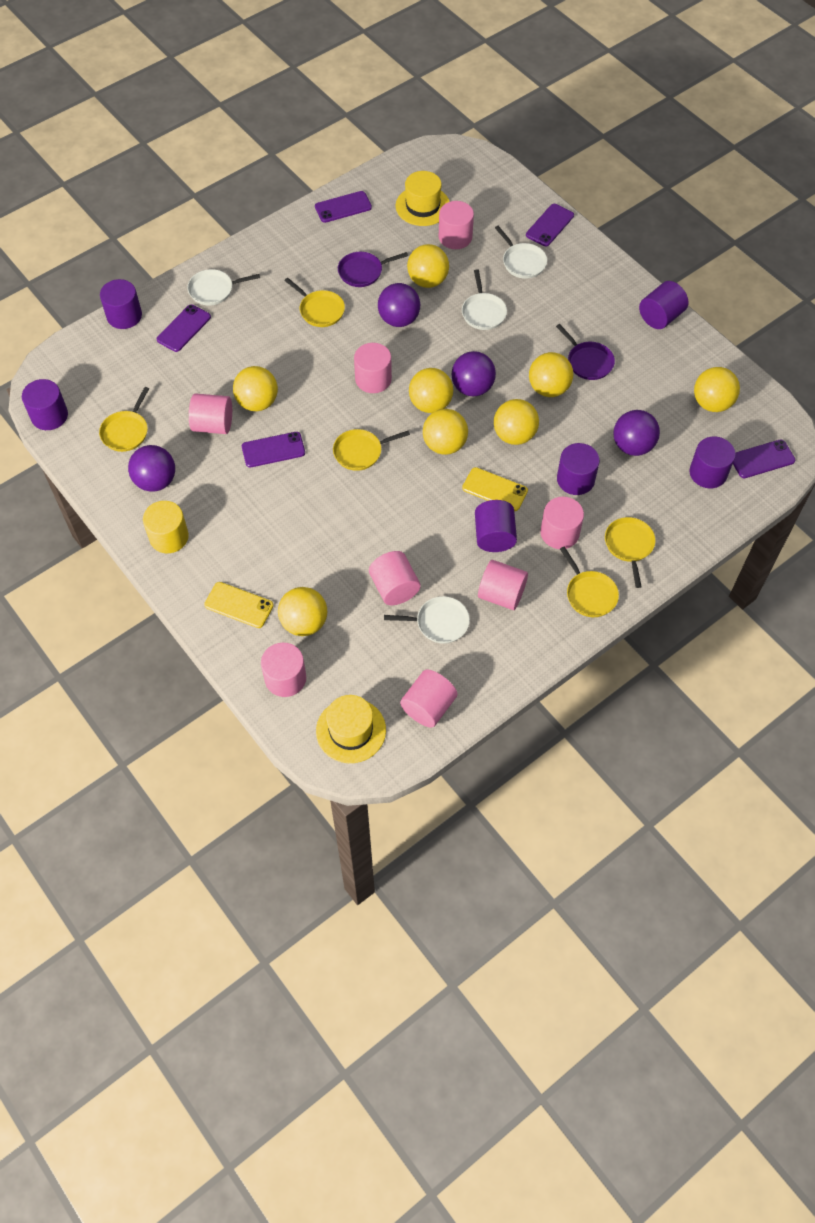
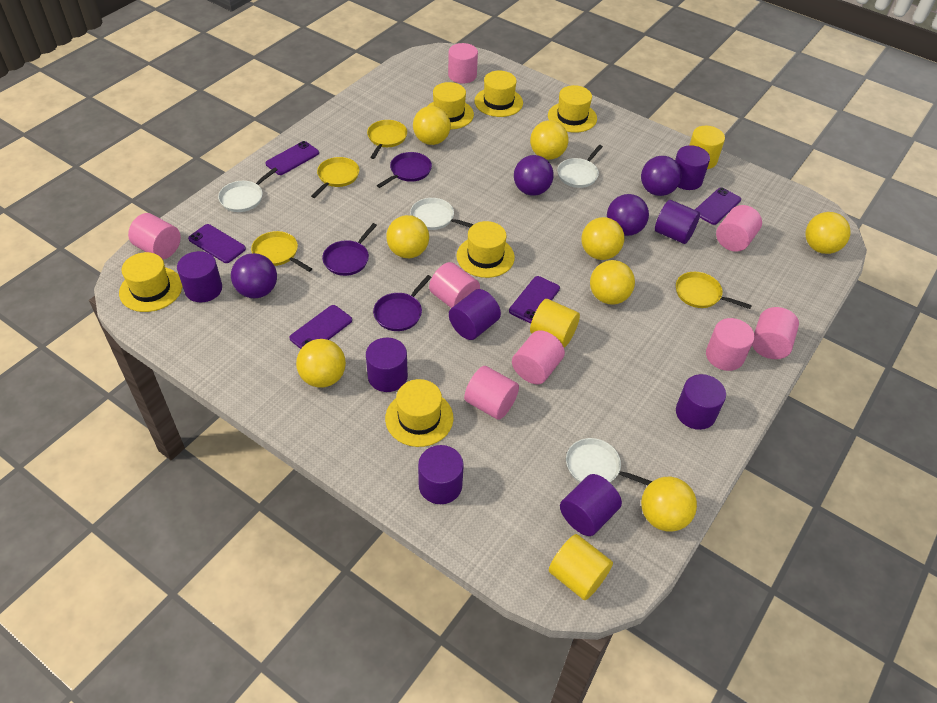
purple cylinder: [22,379,68,430] [100,279,142,329] [475,500,517,552] [557,443,600,495] [639,281,688,329] [689,436,736,488] = 6 -> [177,251,222,302] [366,338,408,392] [418,445,464,504] [449,289,501,340] [560,474,622,536] [655,200,700,244] [675,145,710,190] [676,374,726,430] = 8
purple pan: [338,252,408,287] [556,324,615,380] = 2 -> [322,223,377,276] [373,275,432,331] [377,152,432,188] = 3
yellow cylinder: [143,501,189,553] = 1 -> [530,299,580,348] [549,534,613,600] [689,126,725,169] = 3
yellow hat: [316,695,386,763] [396,171,450,226] = 2 -> [119,252,182,312] [385,379,454,447] [428,82,474,129] [457,221,515,278] [474,71,523,117] [548,85,597,133] = 6
yellow pan: [99,387,149,452] [284,278,345,327] [333,429,410,471] [560,547,619,617] [605,517,656,588] = 5 -> [251,231,312,272] [311,157,359,198] [367,120,407,159] [676,272,752,309] = 4
yellow phone: [204,582,274,628] [462,467,528,511] = 2 -> none = 0

